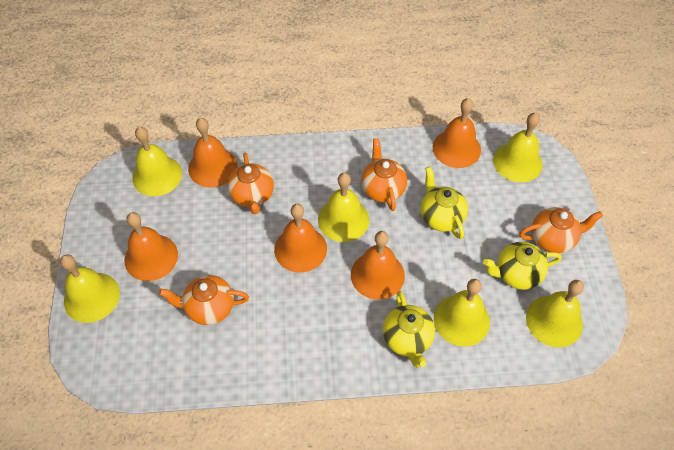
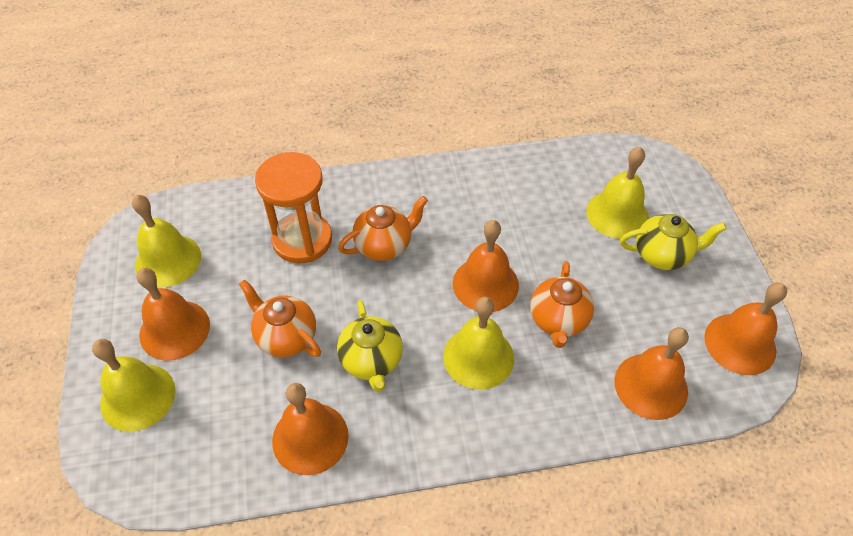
orange hourglass: none = 0 -> [255,152,332,263] = 1
orange teapot: [159,275,249,325] [228,152,274,214] [361,138,407,211] [519,207,603,253] = 4 -> [239,279,321,357] [338,196,428,261] [530,261,594,348] = 3
yellow bell: [60,254,120,323] [132,127,182,196] [318,173,369,242] [434,279,490,347] [493,113,543,182] [526,280,584,348] = 6 -> [92,339,176,432] [132,195,201,287] [443,297,514,390] [586,147,649,239] = 4
yellow teapot: [383,291,435,368] [420,166,468,239] [483,242,562,290] = 3 -> [337,300,403,392] [620,214,727,270] = 2

